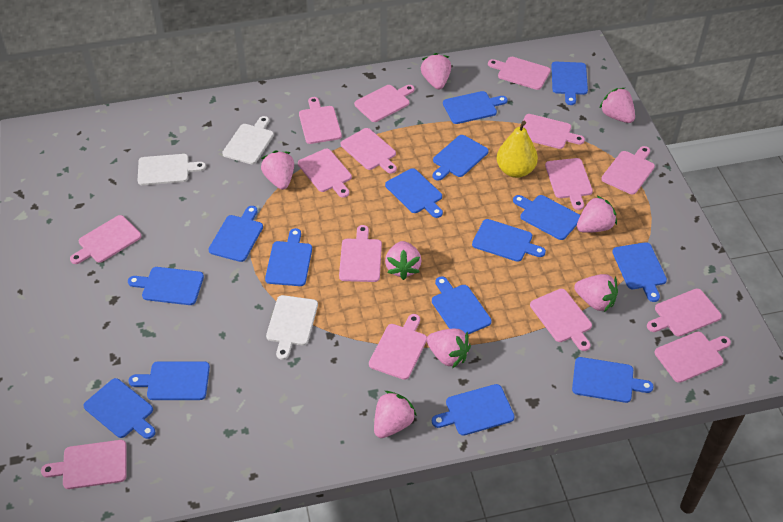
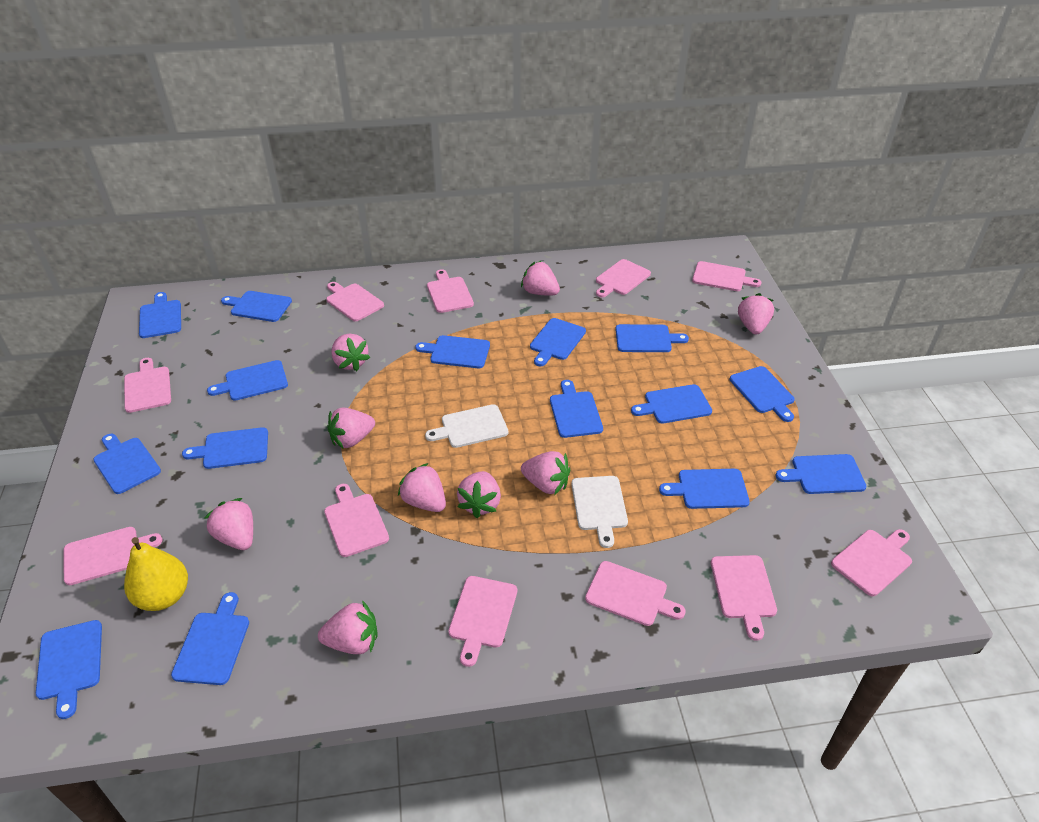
pink cutting board: [41,440,127,489] [70,215,141,264] [298,149,352,198] [299,97,342,144] [339,225,382,282] [341,128,397,174] [354,85,415,122] [369,314,427,380] [488,57,551,90] [523,114,585,149] [530,289,592,351] [545,158,593,210] [601,146,655,195] [647,289,722,337] [655,332,731,383] = 15 -> [64,527,162,585] [124,358,171,413] [324,484,389,557] [326,282,384,321] [427,269,474,313] [448,576,517,667] [585,561,686,626] [596,259,651,297] [692,261,761,291] [711,555,777,641] [831,529,912,596] = 11
pink strawberry: [261,150,294,190] [374,391,417,438] [385,241,421,280] [421,53,451,89] [426,329,471,368] [574,274,618,312] [577,195,617,233] [599,88,635,123] = 8 -> [205,498,253,550] [318,600,377,654] [327,408,375,449] [331,334,370,371] [398,463,446,512] [457,471,501,518] [521,261,560,296] [521,451,570,495] [738,293,774,335] = 9
white cutting board: [138,154,206,185] [222,116,274,164] [266,295,318,360] = 3 -> [425,404,508,448] [571,476,628,548] = 2

